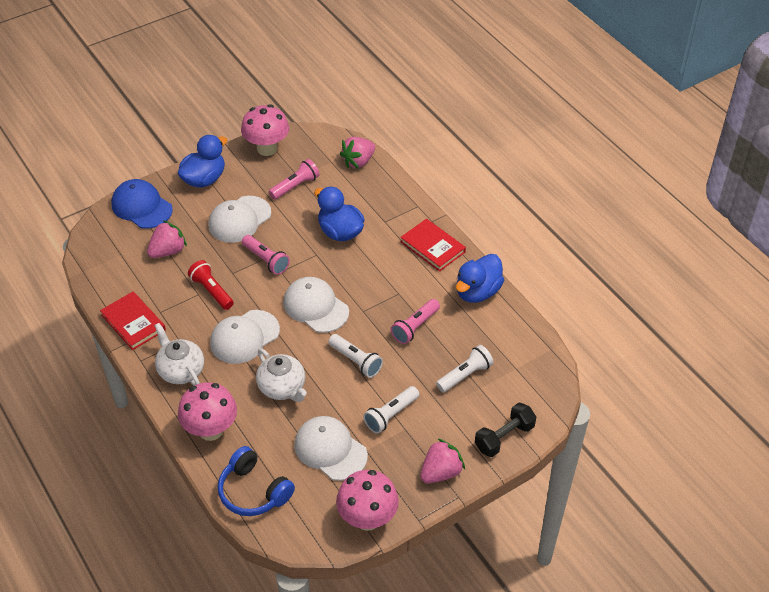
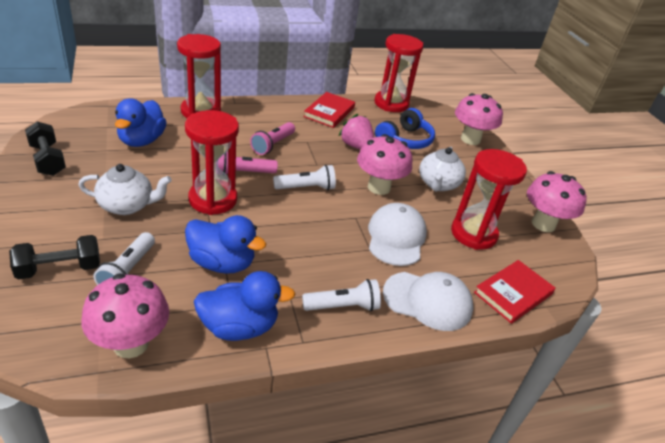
black dumbbell: [475,403,536,457] = 1 -> [9,235,100,280] [25,121,66,176] = 2
blue cap: [111,179,173,229] = 1 -> none = 0
pink flashlight: [242,235,290,275] [269,159,320,200] [391,299,440,344] = 3 -> [216,152,278,174] [250,122,295,155] = 2
pink mushroom: [178,382,237,441] [241,105,289,156] [336,470,399,531] = 3 -> [81,274,169,359] [357,134,412,195] [455,93,503,145] [527,171,587,232] = 4
pink strawberry: [147,220,187,258] [340,137,375,169] [421,438,465,483] = 3 -> [339,114,374,150] = 1
red flashlight: [188,260,234,310] = 1 -> none = 0
red hourglass: none = 0 -> [177,34,221,118] [185,110,239,215] [375,34,423,112] [451,149,527,250] = 4
white cap: [208,196,271,243] [210,310,280,364] [283,277,349,333] [294,416,368,481] = 4 -> [368,203,427,266] [383,272,473,331] = 2

